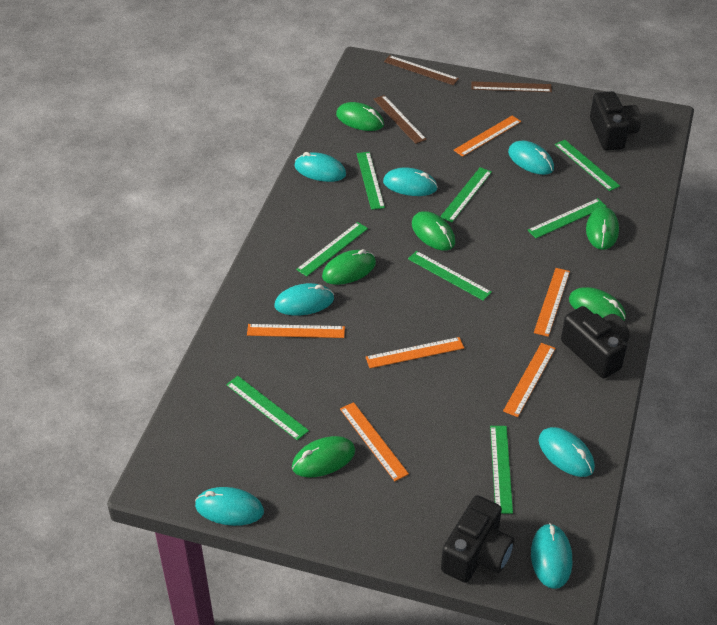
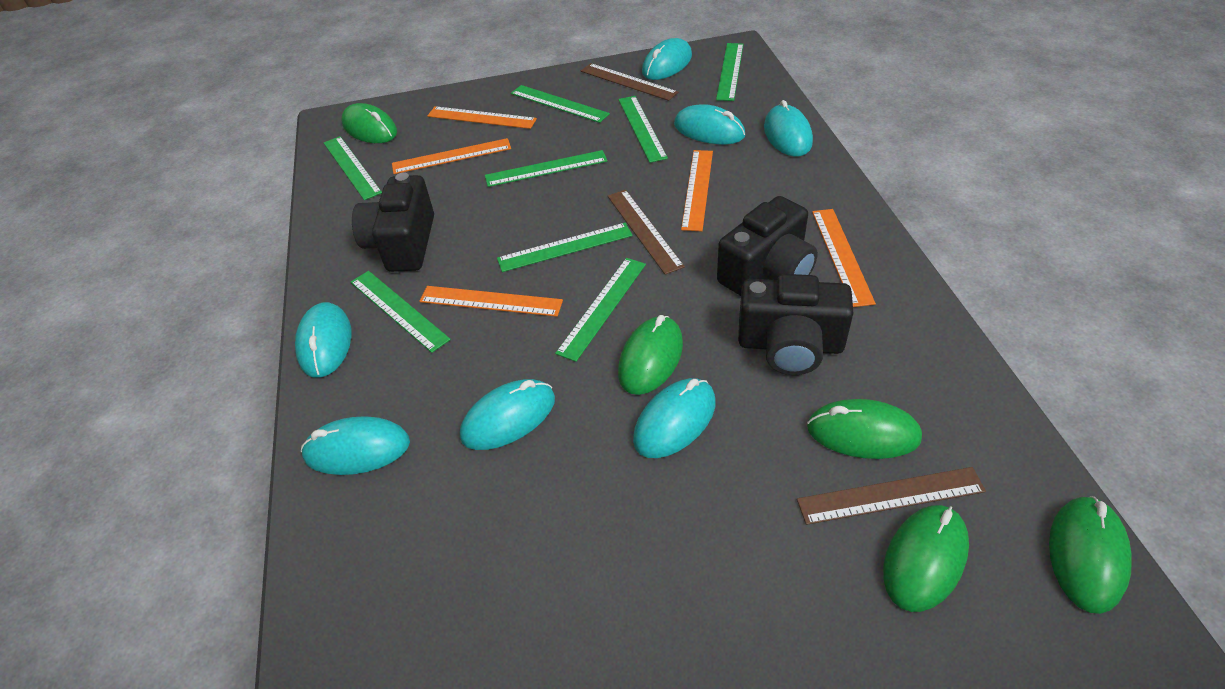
green mouse: [292,436,355,477] [322,249,376,285] [336,102,384,131] [412,211,455,250] [569,287,626,321] [586,207,619,250] = 6 -> [342,103,397,143] [618,315,683,395] [807,399,922,459] [883,505,969,612] [1049,496,1132,614] = 5
orange ruler: [247,324,345,338] [340,402,409,481] [365,337,464,368] [454,116,521,157] [503,343,556,417] [534,268,570,337] = 6 -> [392,138,511,174] [419,286,563,317] [427,106,537,129] [681,150,713,231] [812,209,876,307] = 5

